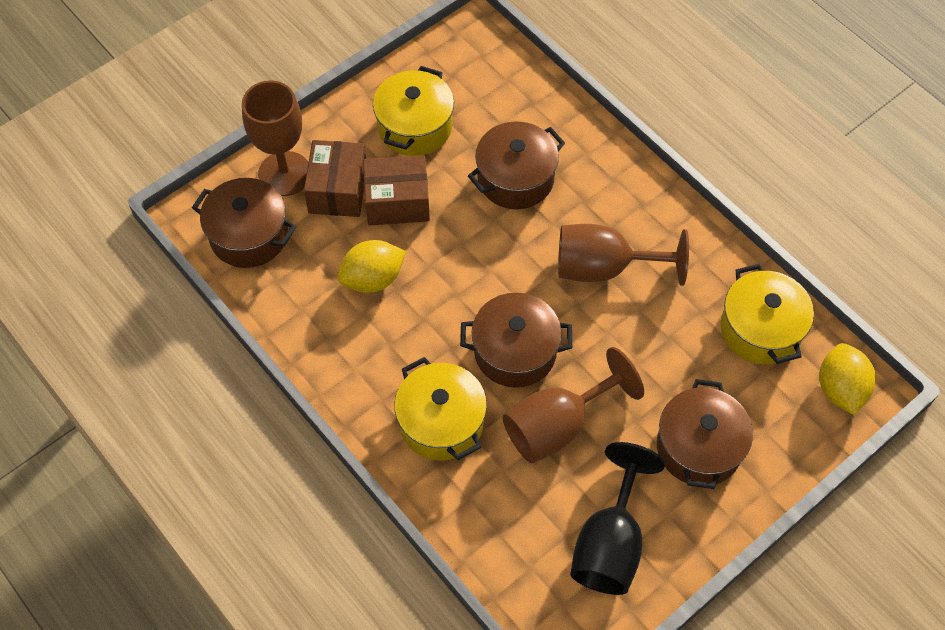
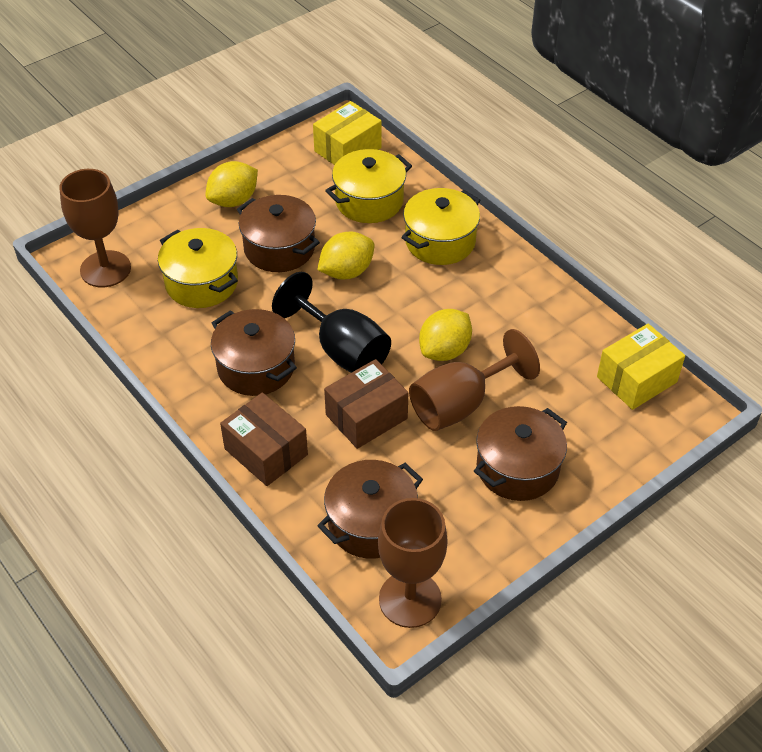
yellow box: none = 0 -> [313,101,382,165] [597,324,685,410] = 2
yellow lemon: [337,240,406,293] [819,343,876,415] = 2 -> [206,161,258,207] [317,231,374,279] [419,309,472,361] = 3

